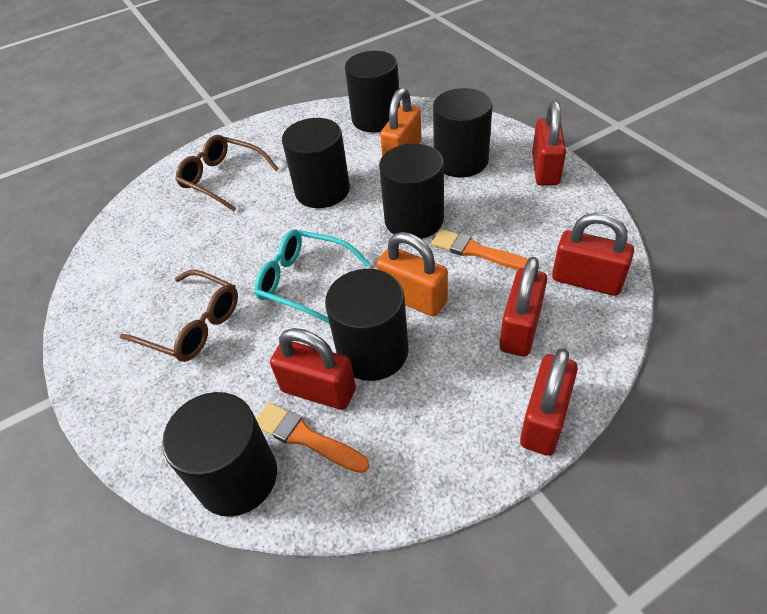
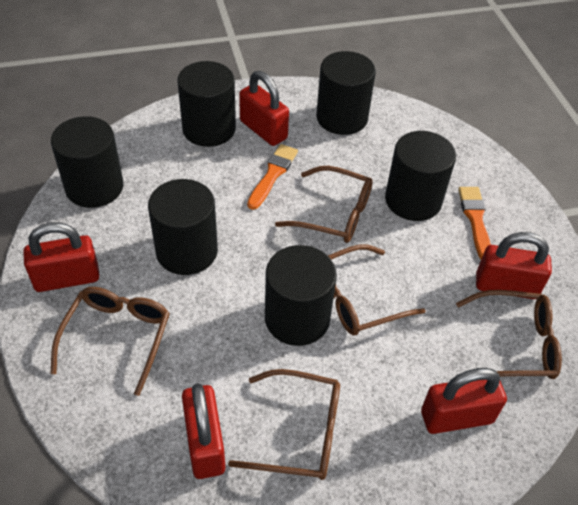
brown glasses: [120,270,238,362] [176,135,279,211] = 2 -> [50,287,170,396] [228,369,340,480] [275,166,373,243] [328,244,426,336] [456,290,562,379] = 5
orange padlock: [376,232,448,317] [380,88,422,156] = 2 -> none = 0
turquoise glasses: [255,229,370,324] = 1 -> none = 0

